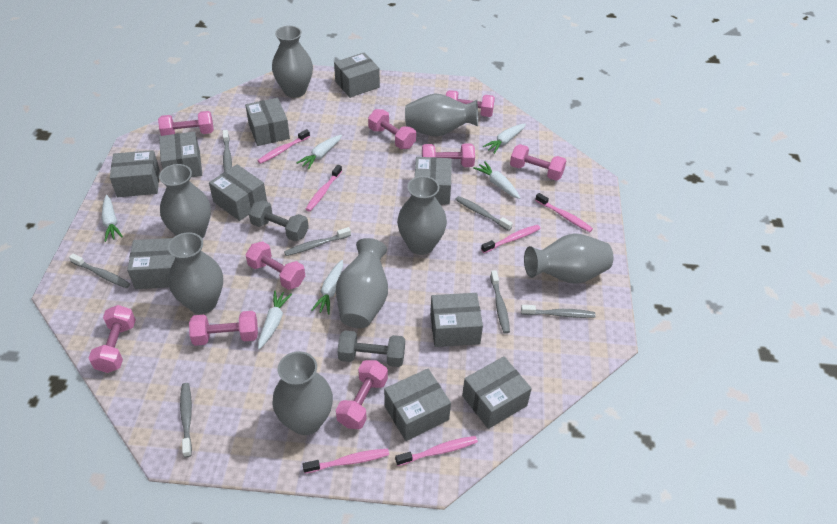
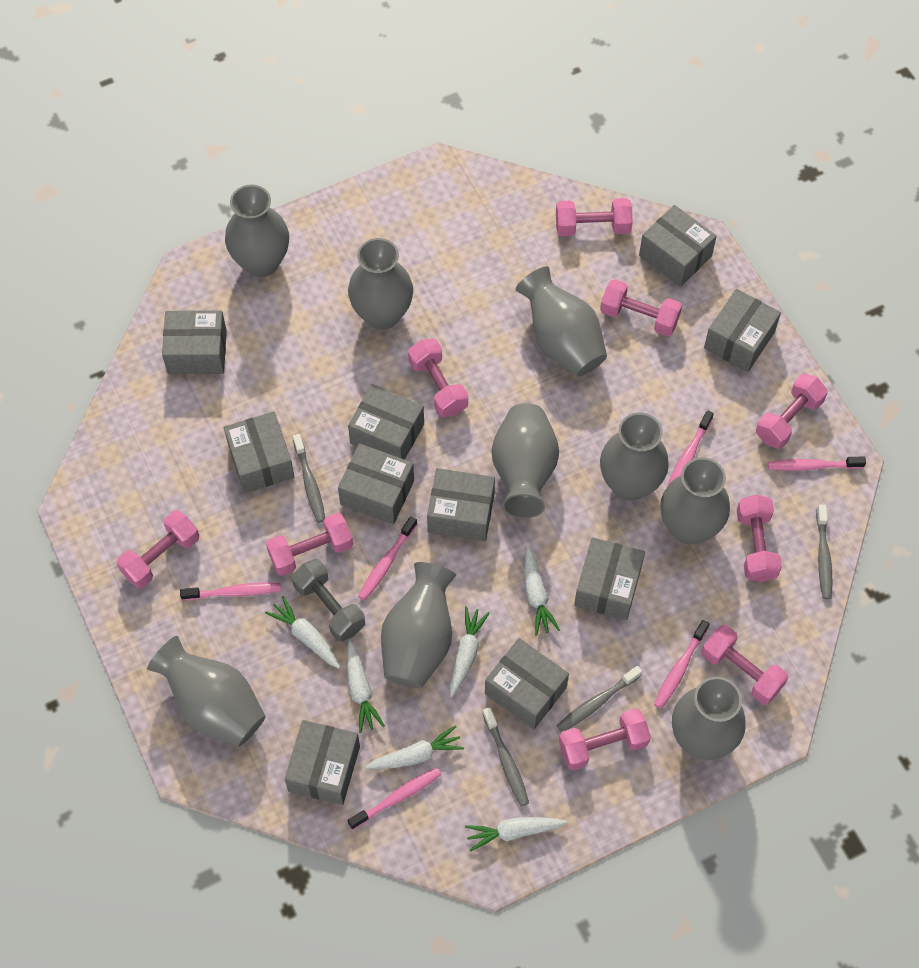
grey dumbbell: [249,200,309,241] [338,330,405,367] = 2 -> [292,559,365,642] = 1
grey toothbrush: [69,254,130,288] [180,383,192,457] [223,130,232,172] [284,227,351,256] [455,196,513,231] [490,270,510,333] [521,305,596,318] = 7 -> [293,434,325,523] [482,707,529,807] [557,666,642,732] [816,505,832,599] = 4
grey vase: [159,164,211,239] [168,232,223,314] [272,26,313,98] [273,351,333,435] [336,238,388,328] [397,176,447,255] [405,93,478,137] [524,233,613,284] = 8 -> [147,636,266,747] [225,184,289,277] [348,238,413,330] [381,562,456,688] [492,403,559,518] [516,266,607,376] [600,412,669,501] [660,457,730,544] [672,677,745,760] = 9

